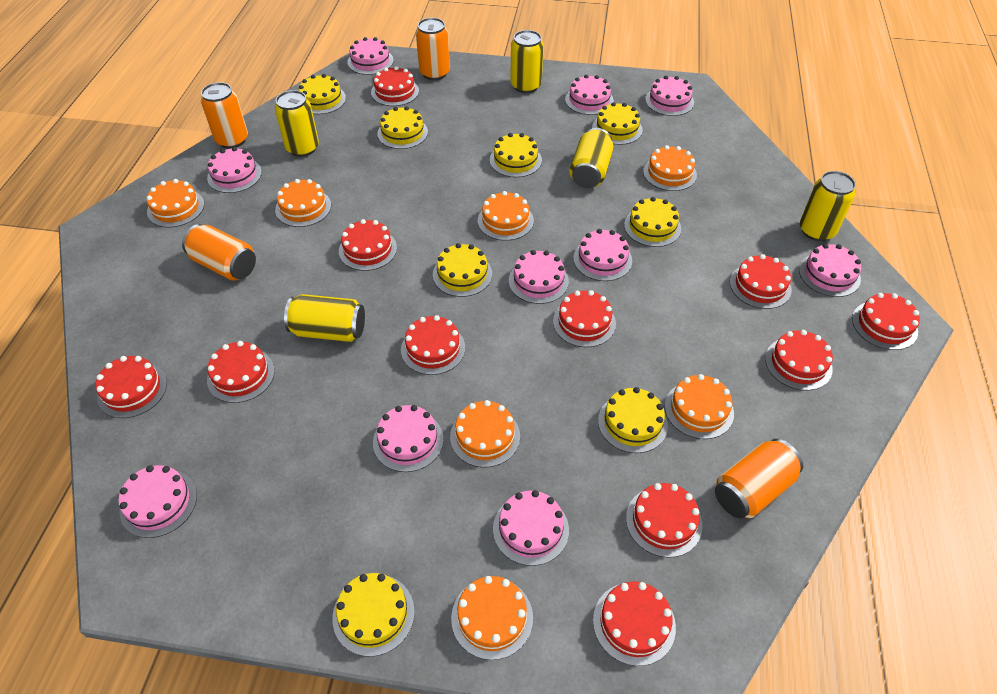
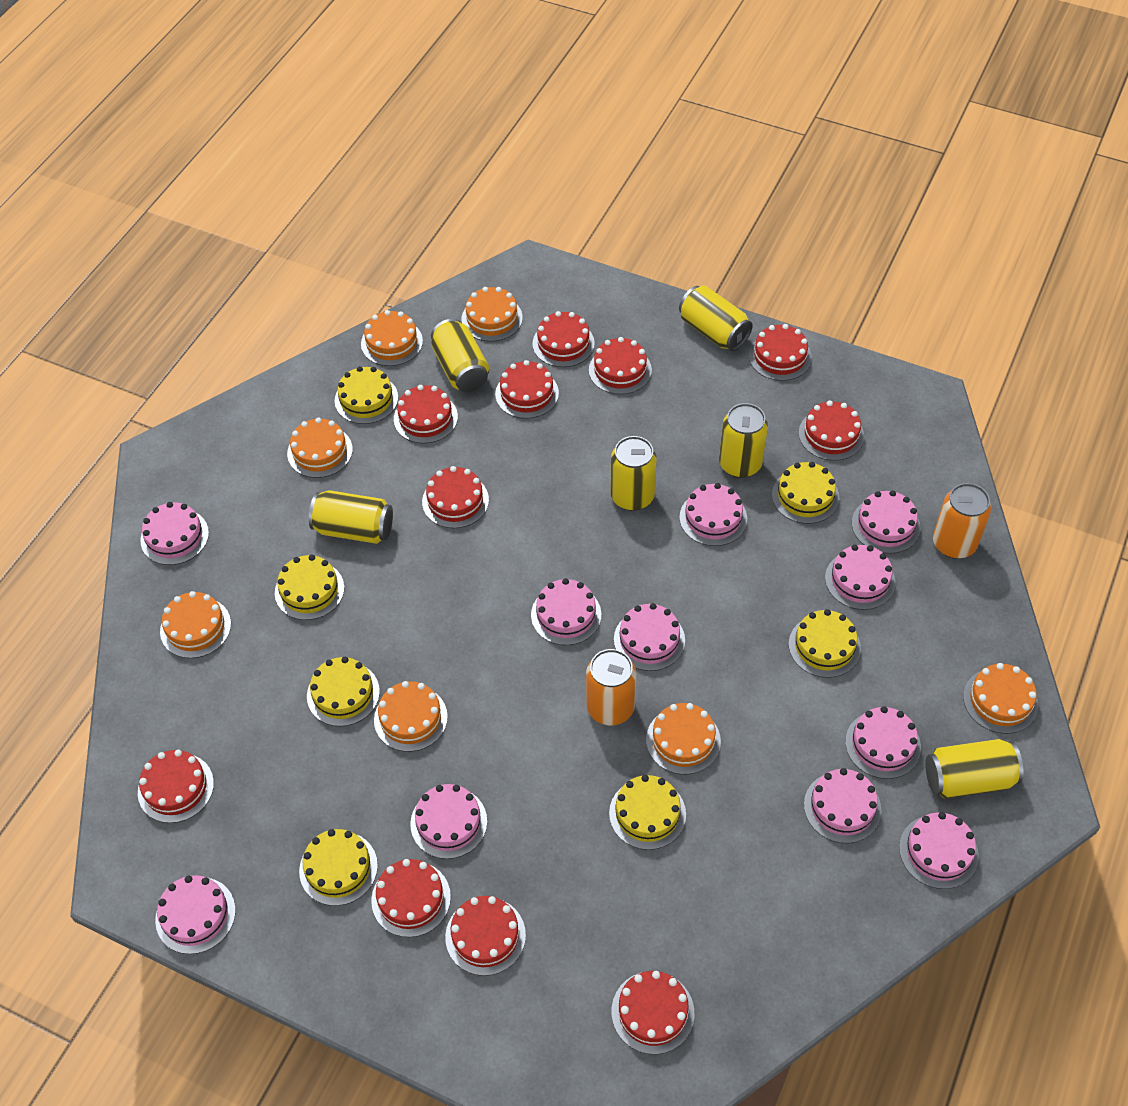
orange can: [182,224,256,281] [201,82,248,149] [416,18,450,80] [715,439,803,519] = 4 -> [586,649,636,725] [933,483,991,559] = 2
pink cake: [118,465,197,538] [207,147,262,193] [347,37,394,75] [373,405,443,472] [493,490,569,566] [509,250,569,304] [565,74,614,115] [573,229,632,281] [645,76,694,116] [799,244,861,297] = 10 -> [140,502,209,565] [155,875,236,954] [410,784,487,859] [531,578,601,645] [614,603,685,671] [680,483,747,546] [804,768,882,843] [825,545,896,610] [845,706,921,779] [852,490,920,554] [899,812,979,889] = 11
yellow cake: [299,74,346,114] [332,573,415,657] [377,106,428,149] [433,243,492,297] [490,133,542,177] [592,102,643,145] [598,387,668,453] [624,197,681,247] = 8 -> [275,555,344,620] [299,829,378,906] [307,657,380,727] [334,366,398,424] [609,775,686,850] [772,462,839,524] [789,609,861,678] = 7
yellow can: [275,90,319,157] [284,294,365,342] [510,30,544,93] [570,128,613,188] [800,171,856,241] = 5 -> [309,490,393,544] [431,319,489,392] [610,436,657,511] [679,286,753,351] [719,403,768,478] [925,739,1023,799] = 6

